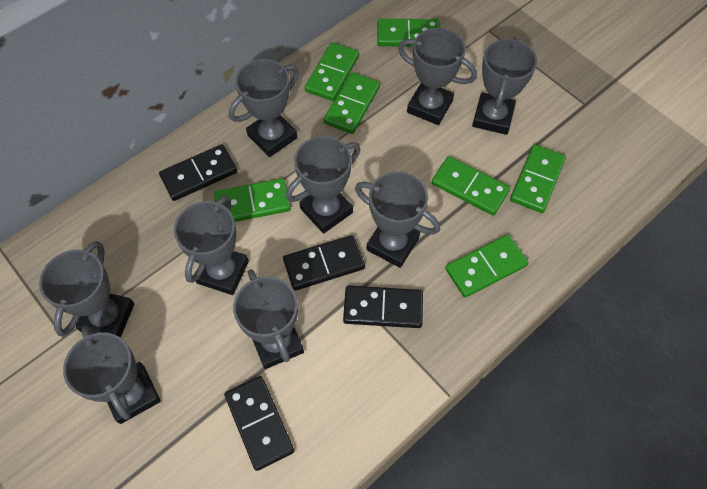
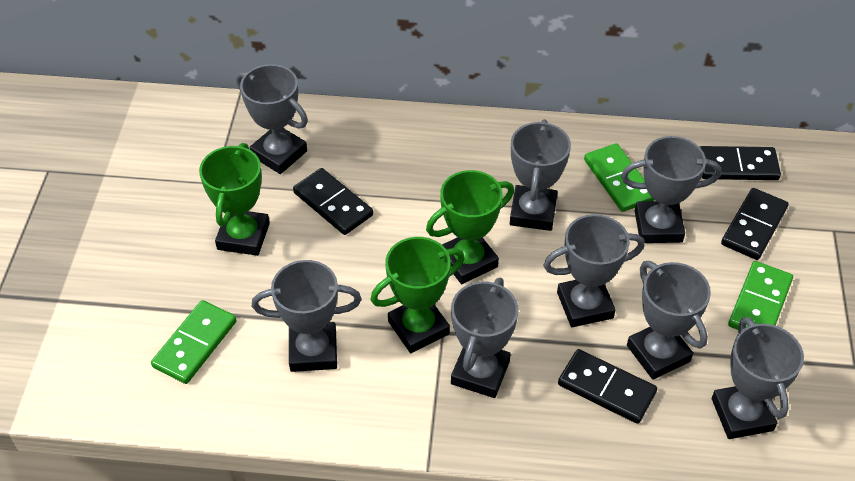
green domino: [214,178,291,222] [305,42,359,101] [323,72,380,134] [377,19,440,47] [432,156,510,216] [445,234,528,298] [510,144,566,213] = 7 -> [151,300,237,384] [584,143,654,212] [728,261,793,330] = 3
green trophy: none = 0 -> [199,143,270,256] [371,237,465,353] [426,170,514,284] = 3
grey trophy: [39,241,134,338] [63,326,161,424] [174,195,249,295] [229,59,300,157] [233,269,304,369] [286,136,361,234] [355,171,440,268] [398,28,477,125] [472,37,537,135] = 9 -> [236,64,308,174] [252,260,361,372] [451,278,518,398] [510,119,571,231] [543,214,645,327] [621,136,722,243] [627,261,711,379] [712,317,804,439] = 8

